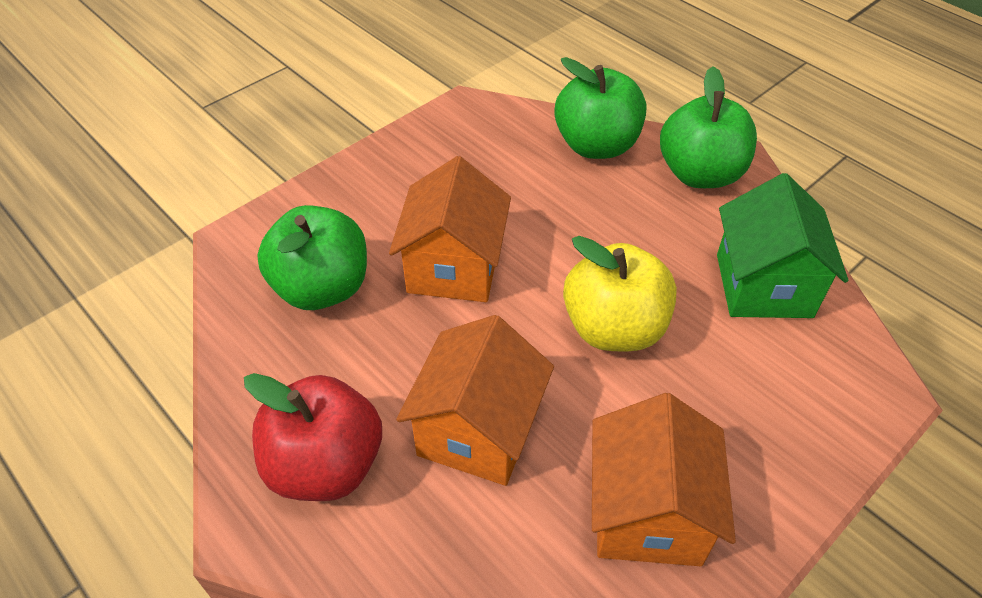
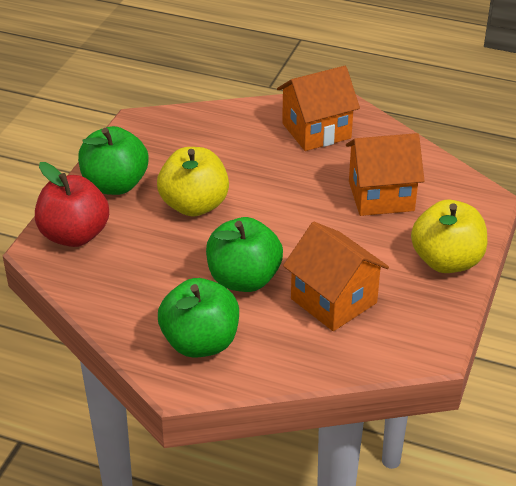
green house: [717,173,849,318] = 1 -> none = 0
yellow apple: [563,236,677,351] = 1 -> [157,147,229,217] [411,200,487,273] = 2

